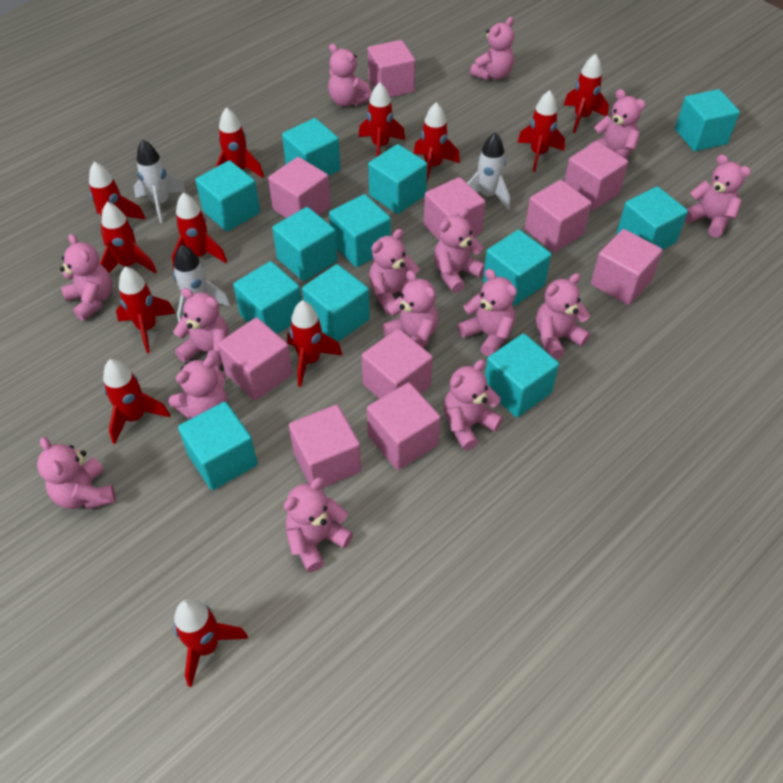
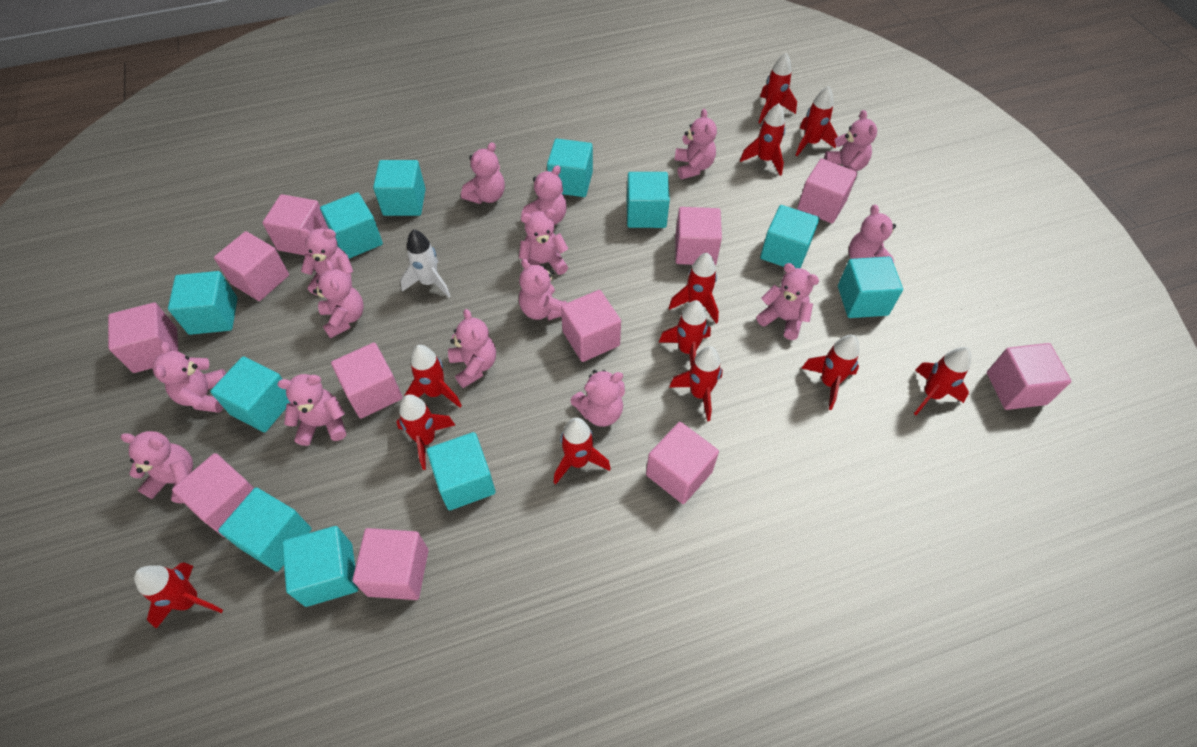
pink cube: [218,317,293,401] [268,157,330,218] [289,405,361,489] [362,329,433,399] [367,382,441,470] [368,40,415,97] [424,177,485,240] [525,180,592,252] [564,141,628,211] [591,229,663,305] = 10 -> [108,303,179,373] [172,453,254,537] [214,231,289,301] [262,194,329,255] [331,343,403,418] [352,528,428,600] [561,290,621,362] [646,422,719,504] [675,207,722,265] [797,159,857,223] [987,343,1071,410] = 11
turquoise cube: [178,402,258,490] [195,160,260,232] [233,261,301,334] [272,207,337,281] [282,118,340,176] [302,264,370,342] [329,194,391,267] [368,144,427,214] [483,230,551,306] [485,333,559,417] [617,186,688,250] [675,89,740,151] = 12 -> [168,271,238,335] [210,356,290,432] [218,488,312,572] [282,526,358,607] [320,192,383,259] [373,160,426,216] [427,432,496,511] [547,139,593,197] [627,172,670,228] [760,205,819,268] [838,257,903,318] = 11
white rocket: [134,140,186,223] [173,244,230,323] [467,132,510,210] = 3 -> [400,229,450,297] = 1

